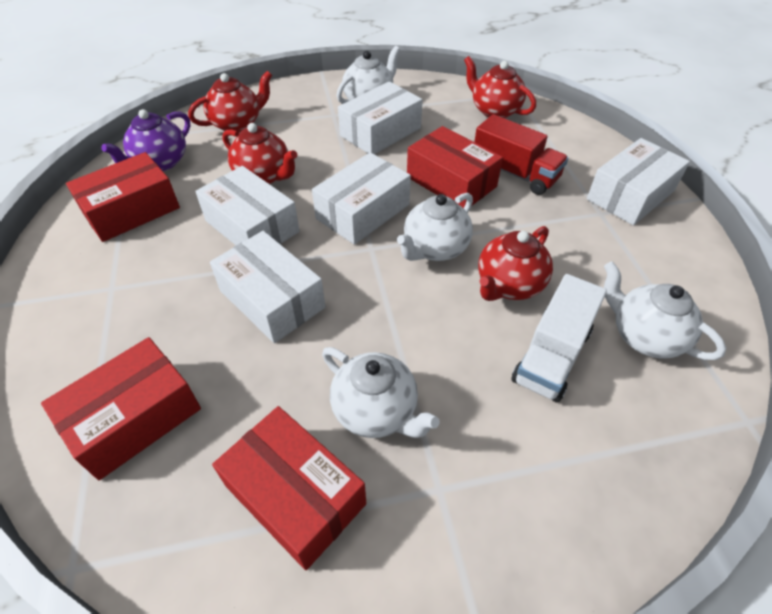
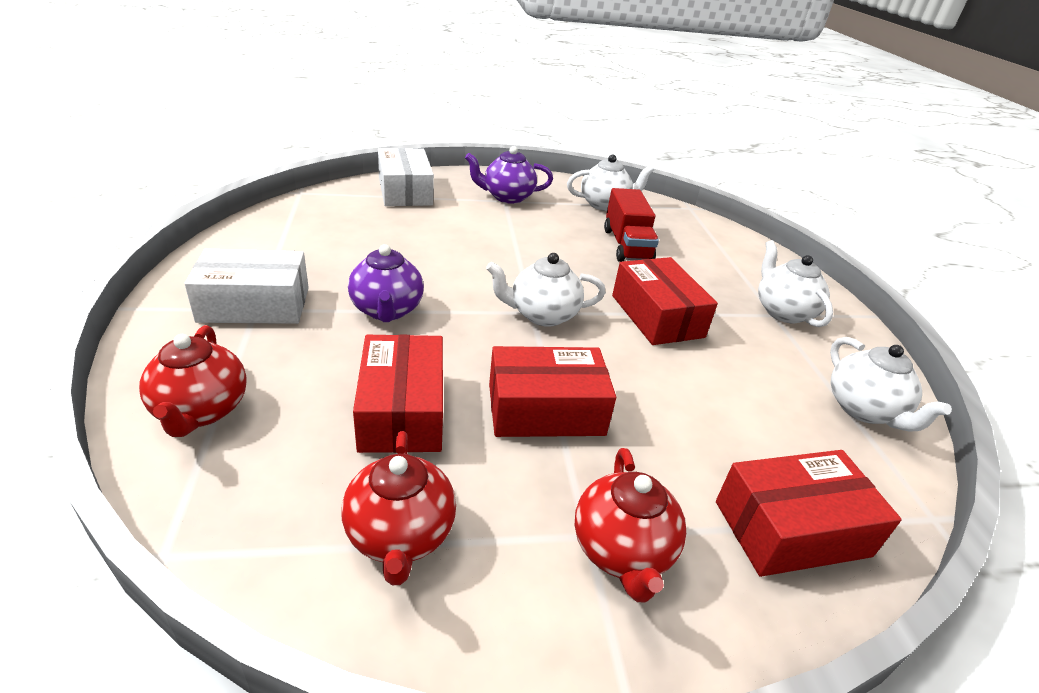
purple teapot: [101,109,190,171] = 1 -> [348,244,424,322] [465,146,553,204] = 2
red teapot: [188,71,272,132] [222,123,297,184] [464,56,536,118] [478,226,553,301] = 4 -> [139,325,247,437] [342,431,456,585] [575,448,686,603] = 3
white box: [195,166,300,245] [210,231,325,343] [312,152,411,245] [338,81,423,154] [587,138,690,225] = 5 -> [184,248,309,324] [378,148,434,206] = 2
white truck: [511,274,607,403] = 1 -> none = 0

